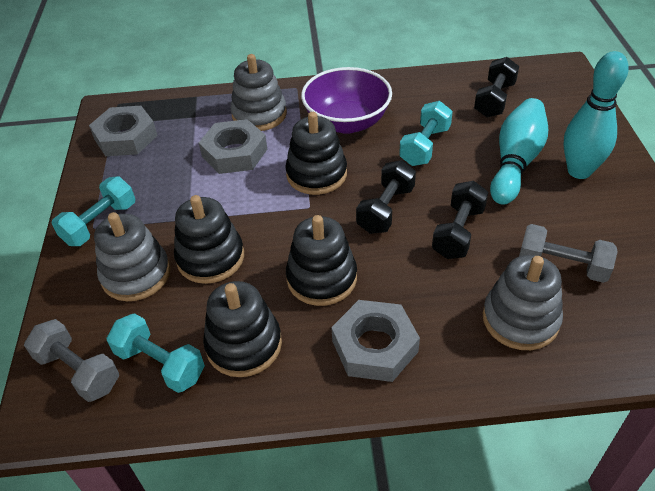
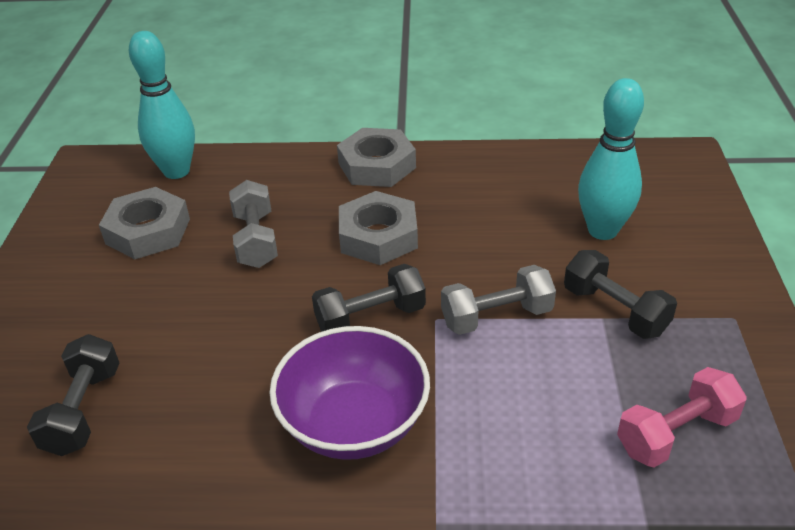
black stacking toy: [174,195,244,284] [203,281,282,377] [285,112,347,195] [286,215,357,306] = 4 -> none = 0
grey stacking toy: [94,212,171,301] [230,54,287,131] [482,255,563,350] = 3 -> none = 0
pink dumbbell: none = 0 -> [617,367,747,468] = 1
turquoise dumbbell: [51,176,135,246] [107,313,205,393] [399,101,453,166] = 3 -> none = 0

